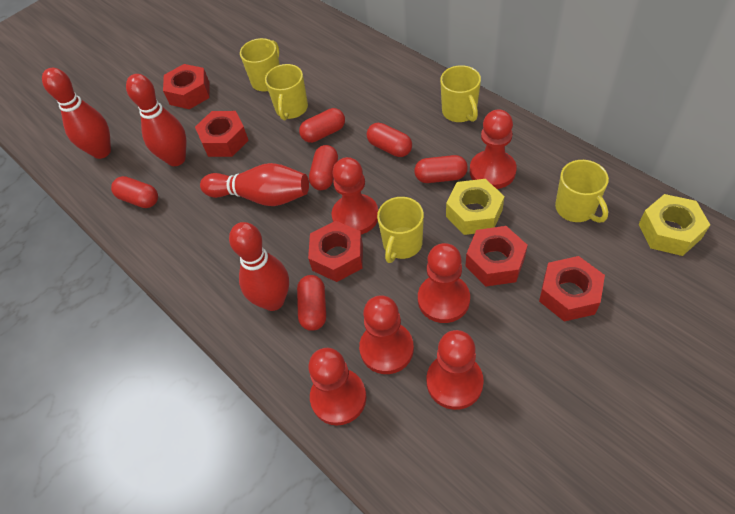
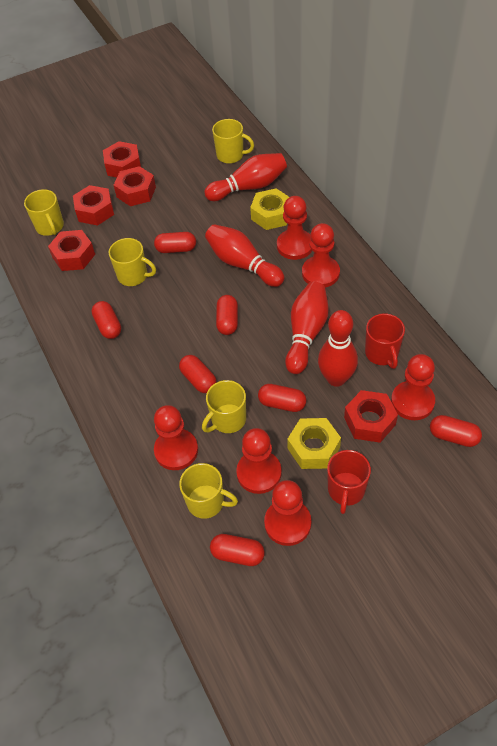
red capsule: [111,176,158,208] [297,275,326,331] [299,108,345,143] [309,145,338,190] [367,123,412,157] [414,155,468,183] = 6 -> [92,301,121,339] [154,232,196,253] [179,355,217,393] [210,534,265,566] [216,295,238,335] [258,384,306,412] [430,415,482,447] = 7
red mug: none = 0 -> [327,450,371,514] [365,314,405,369] = 2

